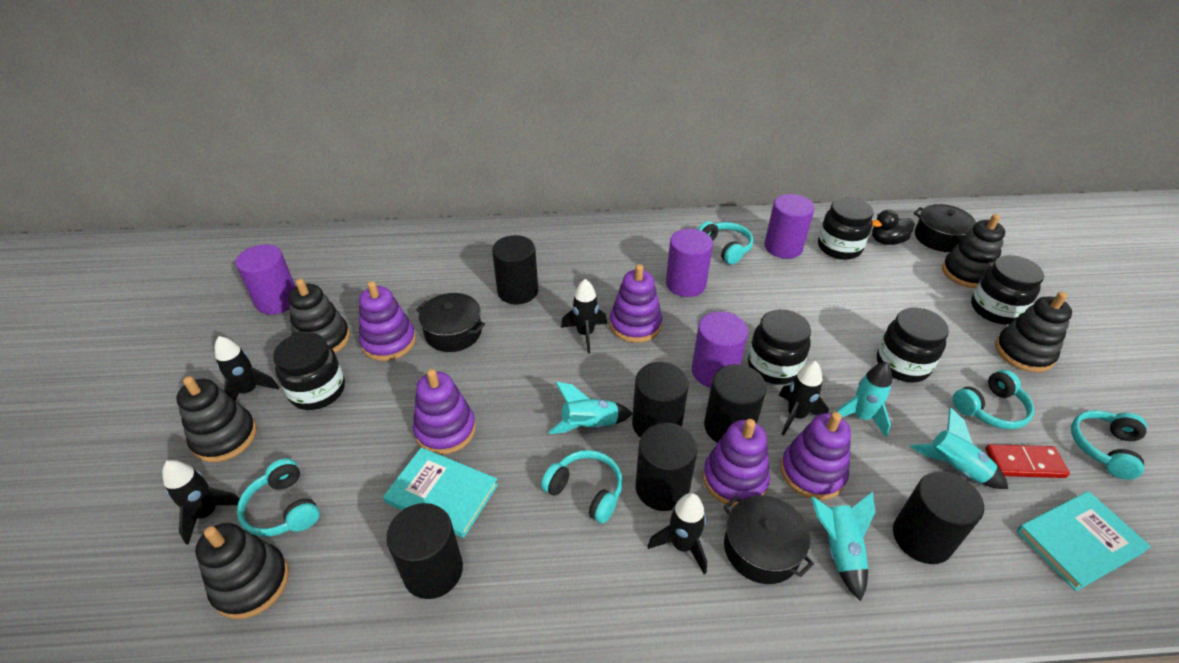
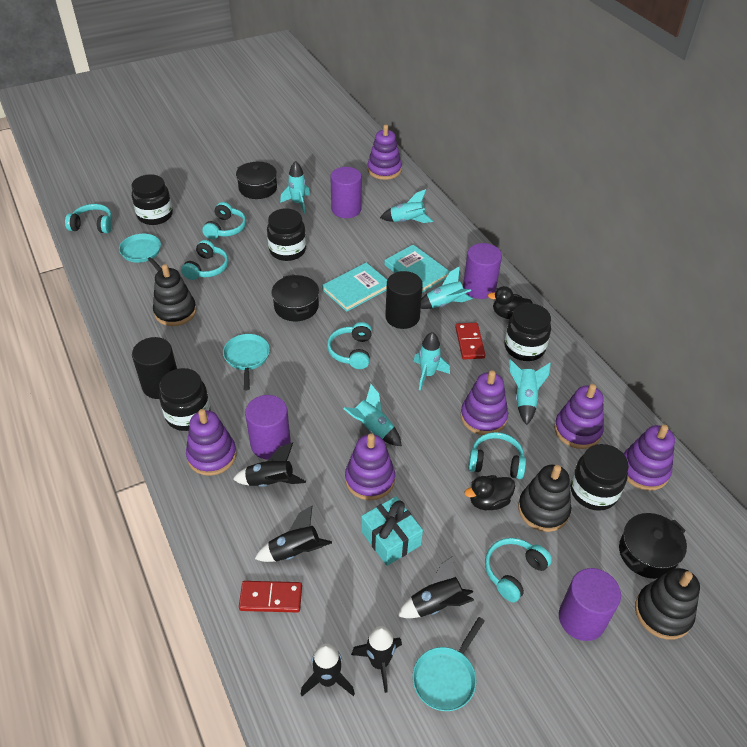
black cylinder: [386,503,463,599] [492,235,538,305] [632,362,689,438] [635,423,697,511] [704,364,766,443] [893,471,984,564] = 6 -> [132,337,177,399] [385,271,423,329] = 2
black duck: [872,210,915,245] = 1 -> [465,475,515,510] [488,286,533,319] = 2
black stacking toy: [176,376,257,462] [195,523,289,619] [288,279,350,353] [942,214,1005,288] [995,292,1072,372] = 5 -> [153,264,196,326] [518,465,571,532] [635,568,700,640] = 3
purple stacking toy: [359,281,416,361] [413,369,476,455] [610,264,662,343] [703,419,770,507] [781,412,851,500] = 5 -> [186,409,237,476] [345,433,395,500] [368,125,402,180] [461,370,508,435] [554,384,604,449] [624,424,675,491] = 6
red domino: [985,444,1070,478] = 1 -> [239,581,302,613] [455,323,485,359] = 2
turquoise gift: none = 0 -> [361,496,423,566] = 1
turquoise headphones: [237,458,320,537] [541,450,623,524] [698,221,753,264] [953,370,1034,429] [1071,410,1147,480] = 5 -> [65,204,112,233] [181,240,228,280] [202,202,246,239] [327,322,372,369] [468,432,526,479] [485,538,552,602] = 6
turquoise pan: none = 0 -> [119,234,162,271] [223,334,270,390] [412,617,485,711] = 3
turquoise rocket: [548,382,633,434] [811,492,875,601] [836,362,892,437] [910,407,1008,489] = 4 -> [280,161,310,214] [343,384,402,446] [380,189,433,223] [413,332,450,391] [421,266,473,309] [509,359,551,425] = 6

